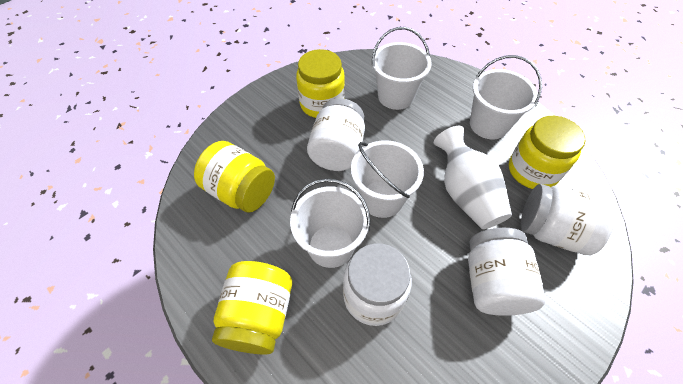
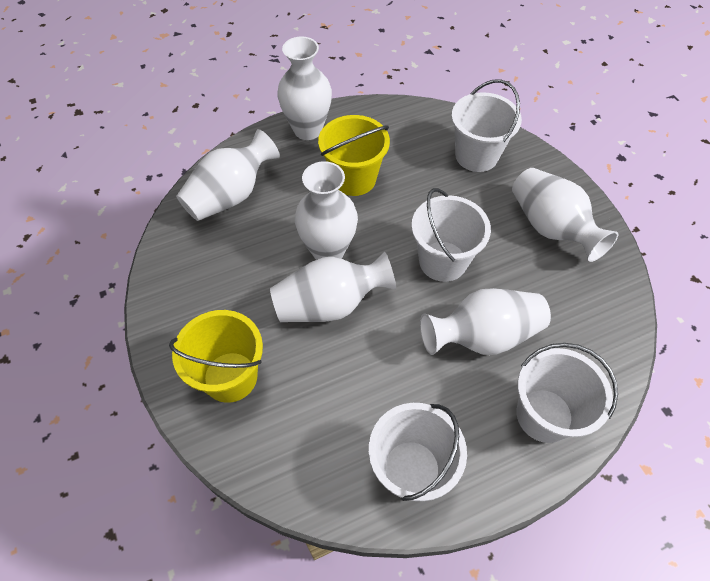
white jar: [307,98,365,171] [343,244,412,326] [468,228,546,316] [521,184,615,255] = 4 -> none = 0
white vase: [434,126,512,229] = 1 -> [176,129,280,221] [270,252,396,322] [277,37,332,140] [295,161,358,260] [420,288,551,355] [512,168,618,262] = 6
yellow bucket: none = 0 -> [169,310,263,403] [318,115,390,196] = 2
yellow jar: [194,141,275,213] [212,261,292,355] [296,49,345,118] [509,116,586,189] = 4 -> none = 0

